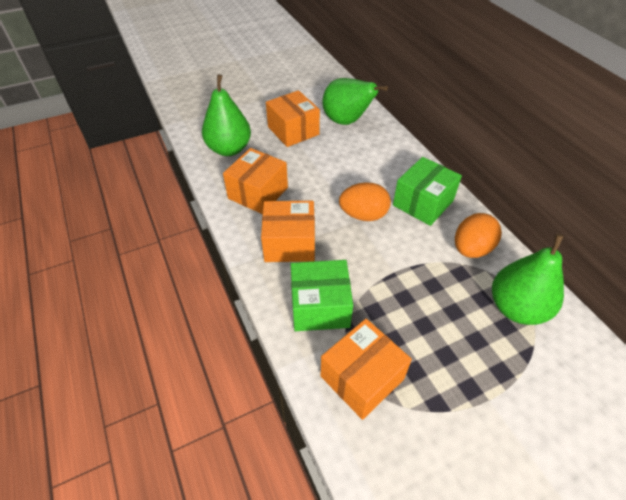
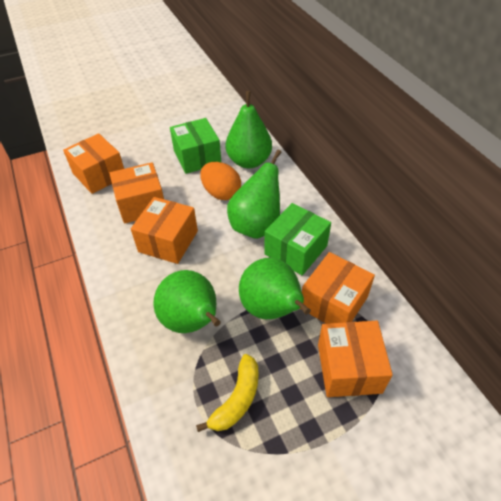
green pear: [202,74,251,156] [323,78,388,125] [492,234,564,325] = 3 -> [153,270,221,333] [226,91,272,168] [227,149,282,239] [239,258,311,319] = 4
orange box: [223,148,288,214] [261,201,315,262] [266,90,320,147] [321,319,412,420] = 4 -> [63,133,124,194] [110,162,164,224] [131,197,198,264] [300,252,375,324] [318,321,393,397] = 5
orange egg: [339,182,391,221] [455,213,502,258] = 2 -> [200,162,241,200] = 1
yellow banana: none = 0 -> [196,354,259,432] = 1

